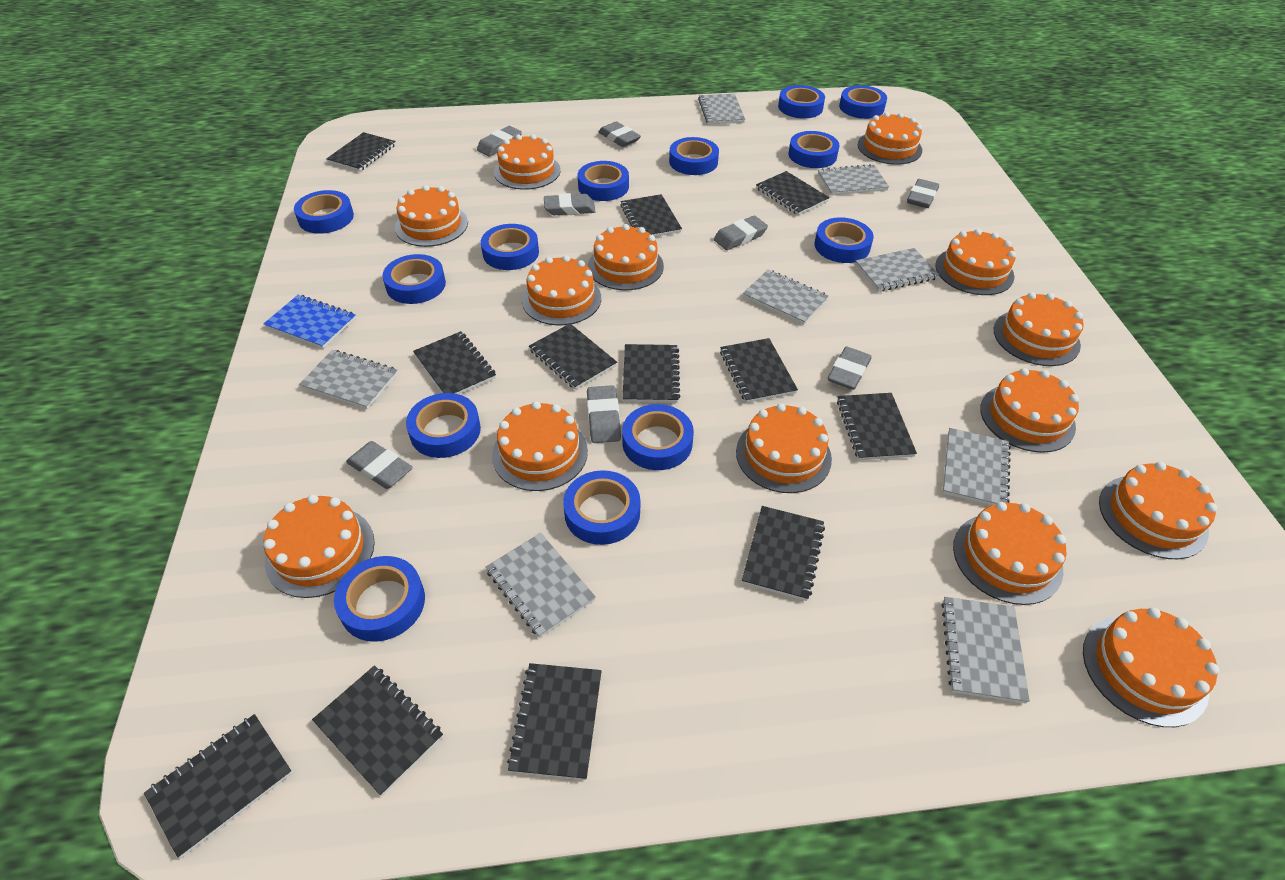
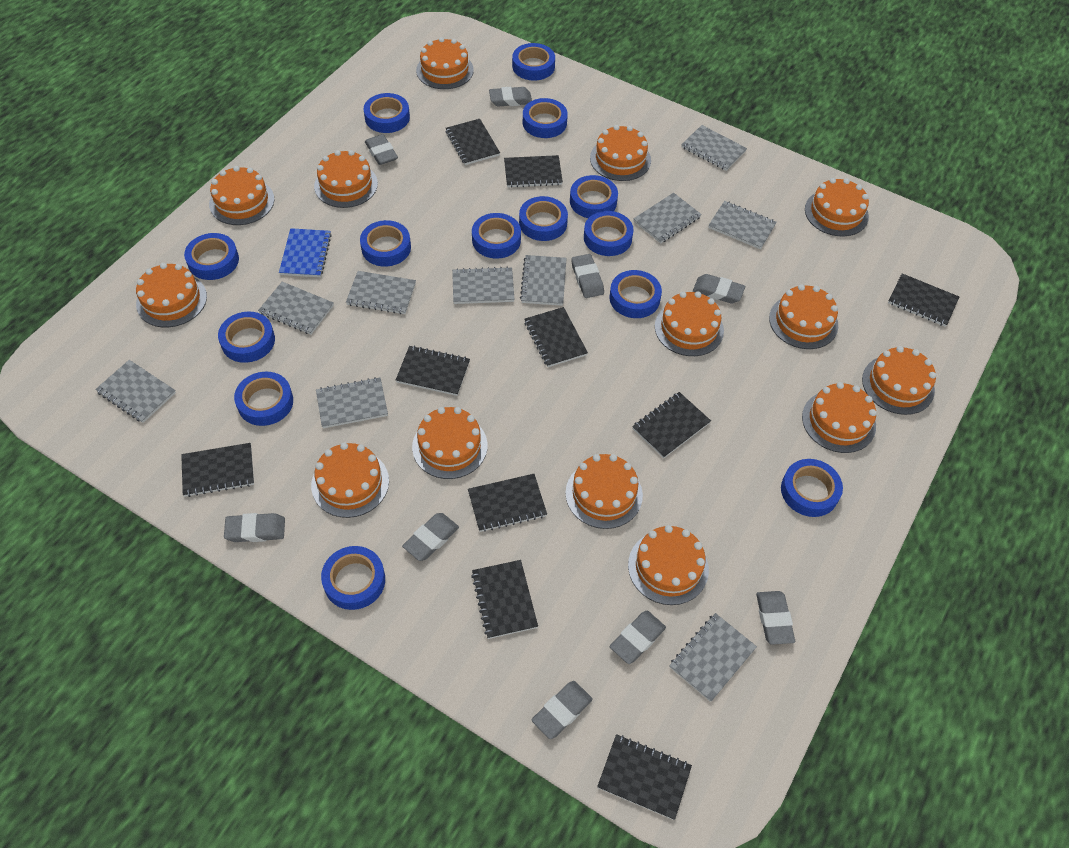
black notebook: [144,714,292,858] [312,665,443,796] [326,132,396,172] [413,331,496,394] [507,663,602,780] [529,324,617,390] [620,194,682,237] [623,344,680,403] [720,338,798,403] [742,506,825,601] [756,171,830,215] [837,393,917,460] = 12 -> [181,443,254,497] [396,346,470,396] [445,119,500,165] [468,474,547,532] [471,560,538,639] [504,155,563,188] [524,307,588,367] [597,734,692,820] [632,392,711,458] [888,273,959,327] = 10
blue tape: [294,190,354,234] [334,556,425,642] [382,254,446,304] [406,393,481,458] [481,224,539,270] [563,470,640,545] [578,161,629,201] [622,404,694,470] [669,137,719,175] [778,85,825,118] [788,131,839,168] [814,217,874,263] [839,85,887,119] = 13 -> [184,233,239,280] [218,312,275,363] [234,372,293,426] [321,546,385,610] [360,220,411,267] [364,93,410,133] [472,213,521,259] [512,43,555,81] [519,196,568,241] [523,98,568,138] [570,175,618,218] [584,211,634,256] [609,270,662,318] [781,459,843,517] = 14
grey eraser: [346,441,413,489] [477,126,522,157] [544,193,596,215] [587,385,621,443] [599,121,641,147] [714,216,768,250] [828,347,871,390] [907,179,939,208] = 8 -> [224,513,285,542] [365,134,398,165] [402,513,459,561] [489,87,532,107] [532,681,593,739] [571,254,604,298] [610,611,666,664] [693,274,745,304] [756,591,795,645] = 9
grey notebook: [299,350,398,409] [486,533,596,638] [698,94,745,124] [743,270,829,325] [818,164,889,196] [855,248,939,292] [941,597,1030,704] [943,428,1011,506] = 8 -> [95,360,176,423] [258,282,334,335] [316,377,388,428] [346,271,416,314] [452,267,514,304] [520,255,566,306] [633,193,702,243] [669,613,757,702] [681,125,747,171] [708,201,777,249] = 10

